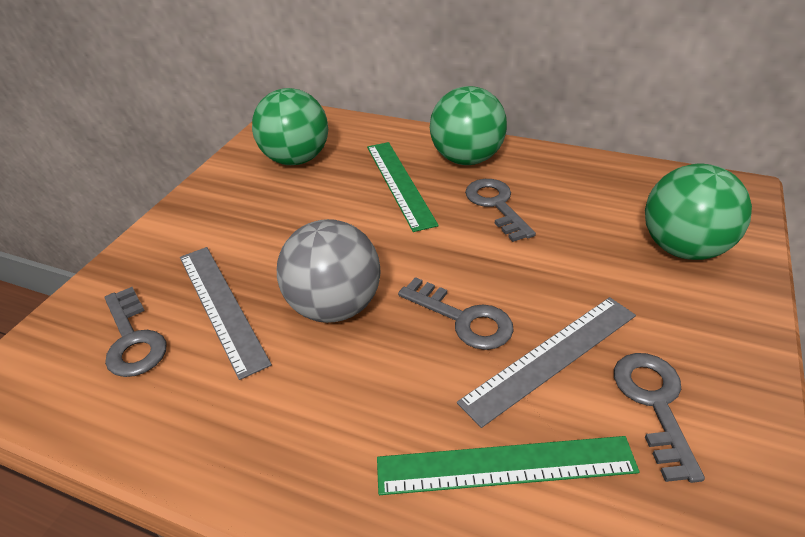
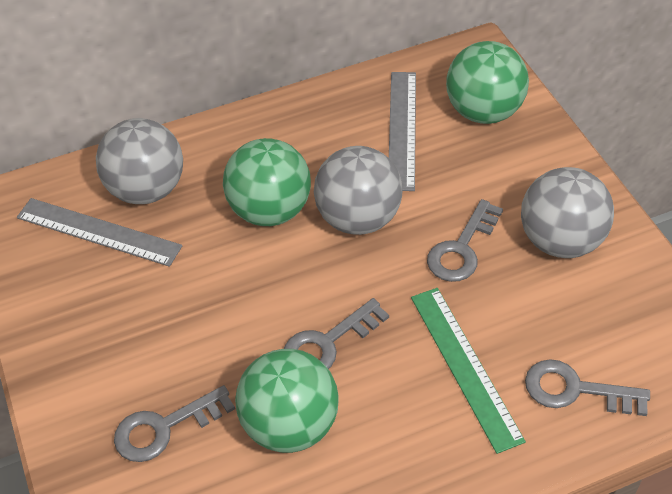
green ruler: [367,142,439,232] [377,436,639,495] = 2 -> [411,288,526,454] = 1
grey ball: [277,219,381,323] = 1 -> [96,118,183,204] [314,146,403,235] [521,167,614,258] = 3

